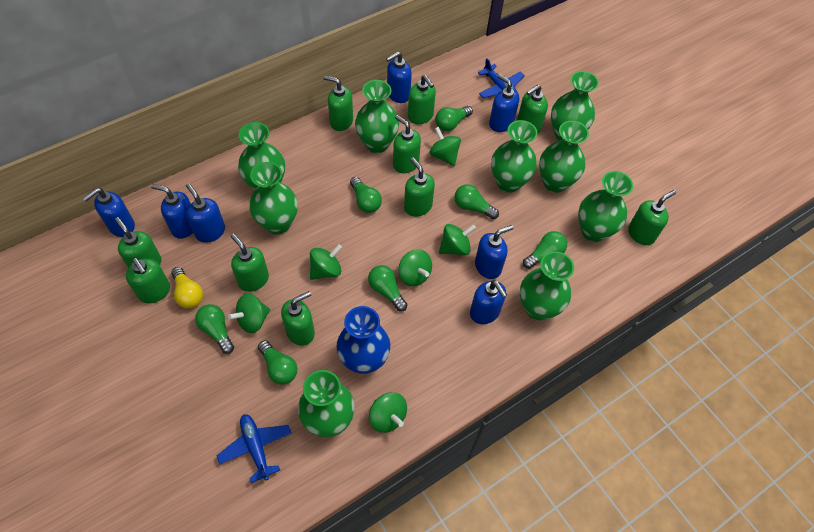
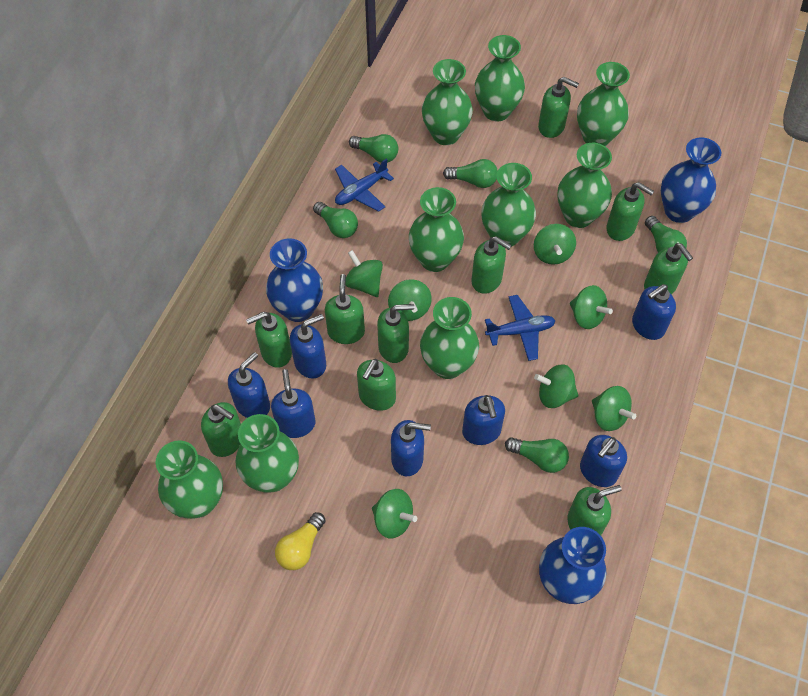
blue vase: [336,306,390,374] = 1 -> [266,238,323,322] [539,527,606,604] [661,137,721,223] = 3
green light bulb: [195,304,234,354] [258,340,297,385] [350,177,382,213] [368,265,407,311] [435,106,473,131] [454,184,499,219] [523,231,567,269] = 7 -> [313,202,358,238] [349,134,398,163] [443,159,498,188] [505,437,569,473] [645,216,687,252] = 5
green spinning top: [228,293,270,333] [310,244,342,280] [369,392,407,433] [398,249,432,286] [430,127,461,166] [439,224,476,255] = 6 -> [345,250,383,297] [372,489,417,539] [388,279,432,321] [534,224,576,265] [534,364,578,408] [570,285,613,329] [592,386,636,431] = 7

